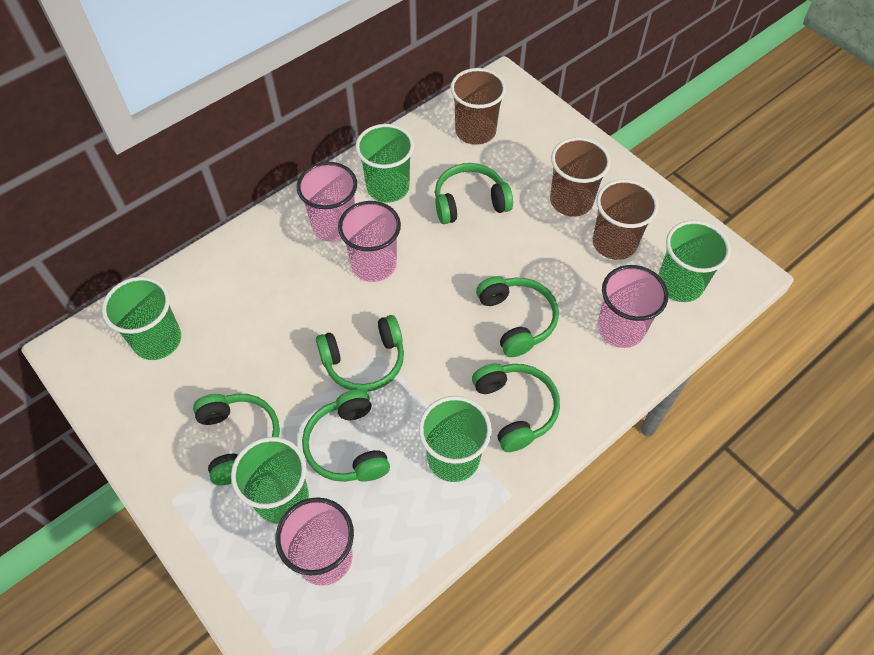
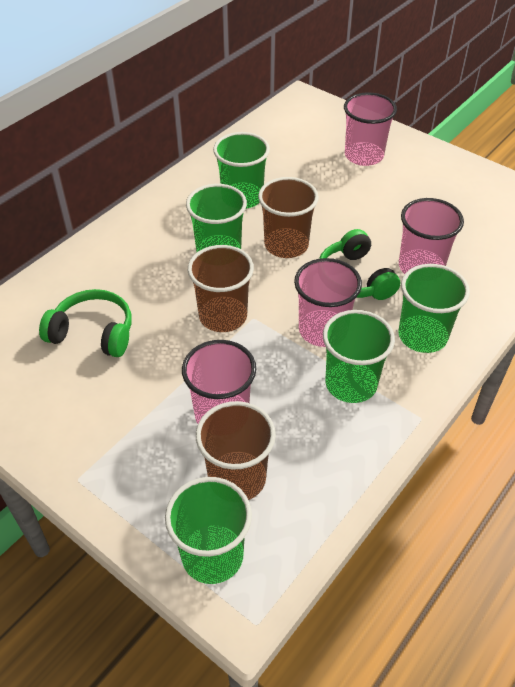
green headphones: [193,394,280,486] [302,390,390,482] [316,315,404,392] [435,163,513,224] [472,363,560,452] [476,276,559,357] = 6 -> [39,289,132,357] [319,229,400,300] = 2

